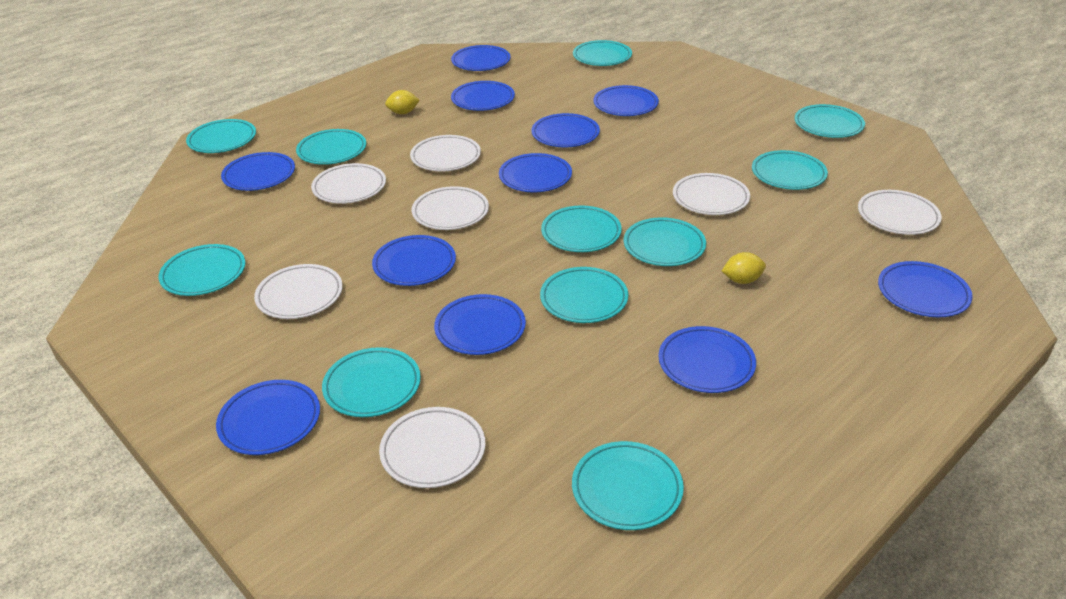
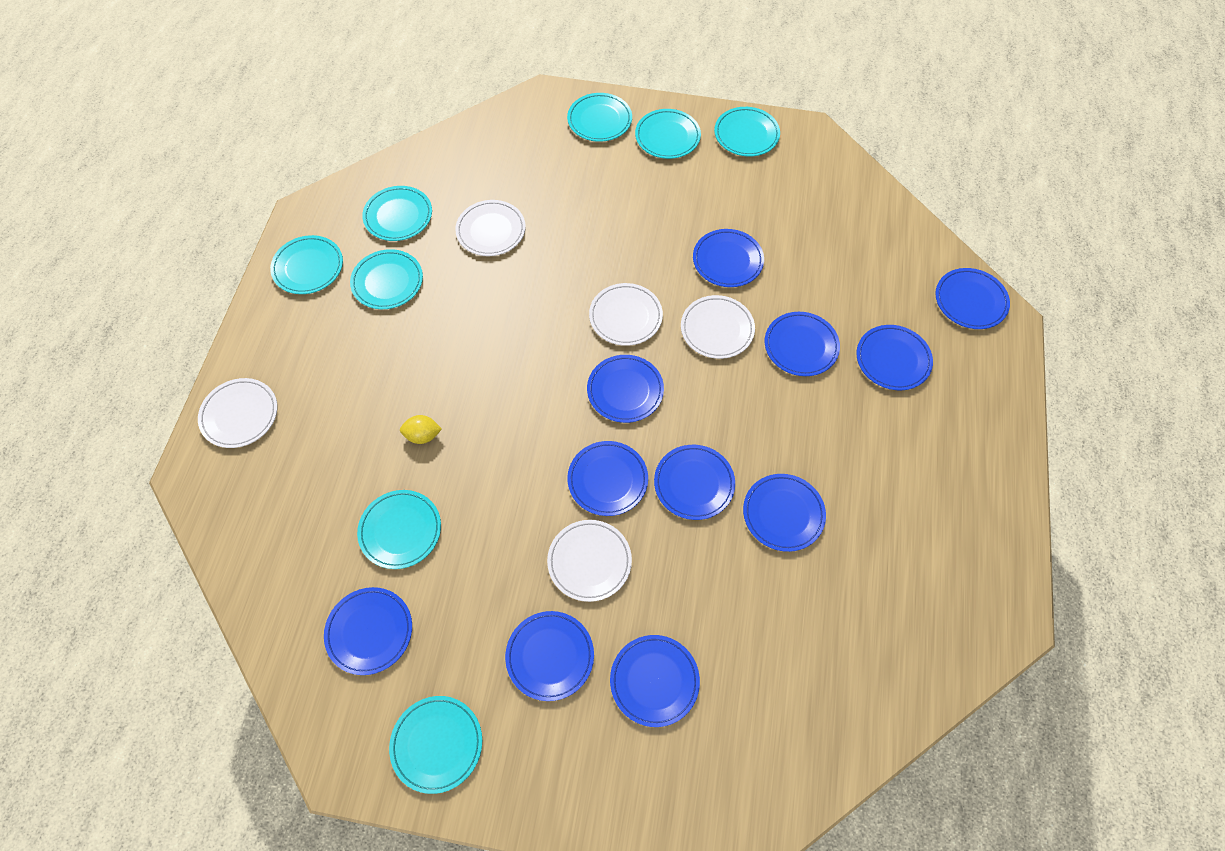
turquoise plate: [159,244,245,296] [186,119,256,153] [296,129,366,165] [322,347,421,417] [540,267,628,323] [541,206,622,252] [572,441,684,530] [573,40,632,66] [624,217,706,266] [752,150,828,190] [794,104,865,138] = 11 -> [270,235,343,294] [350,249,423,309] [357,490,441,569] [362,186,432,241] [389,696,482,794] [567,93,632,142] [635,109,701,159] [714,107,780,156] = 8
white plate: [254,264,343,319] [311,163,386,204] [379,407,486,488] [410,135,481,172] [412,186,489,230] [673,173,750,215] [858,190,942,235] = 7 -> [198,378,278,448] [455,200,525,256] [547,520,632,602] [589,283,663,346] [681,295,755,359] = 5
yellow lemon: [385,90,420,114] [722,252,766,284] = 2 -> [400,415,442,444] = 1

